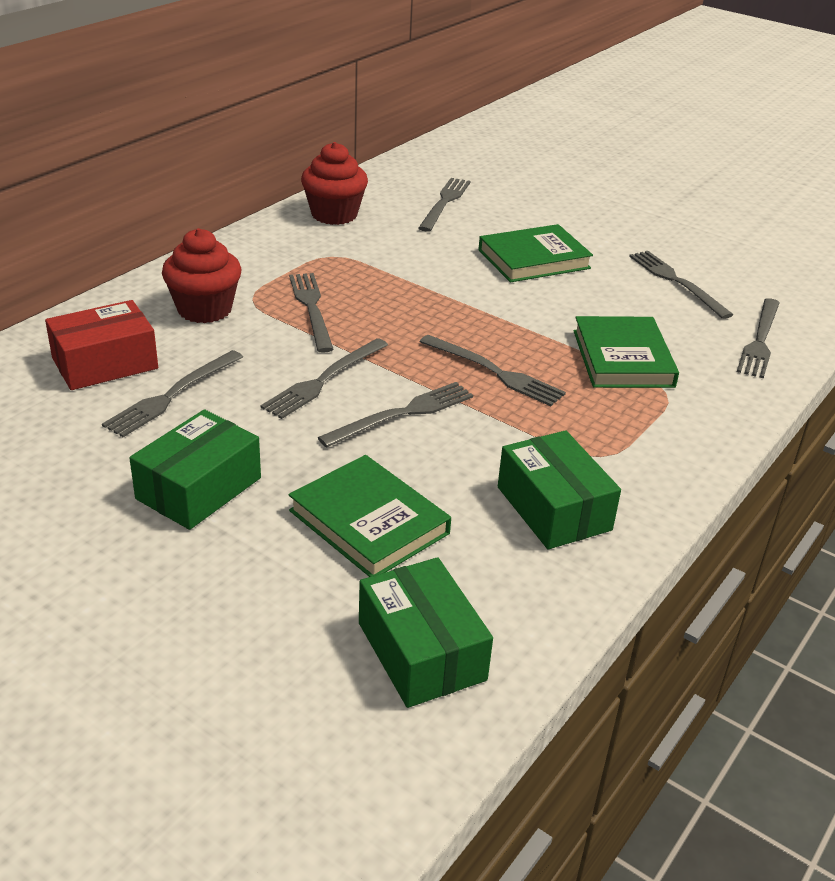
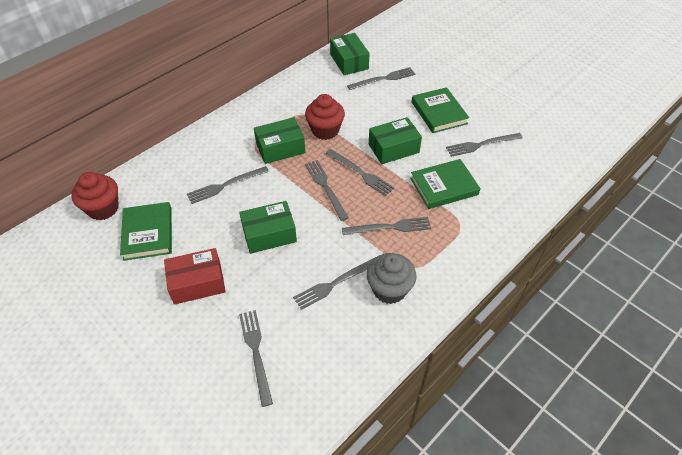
green box: [129,409,261,530] [359,557,493,708] [498,430,621,549] = 3 -> [239,201,297,254] [254,117,305,164] [330,33,370,75] [369,117,422,164] = 4
grey cupcake: none = 0 -> [366,253,417,304] = 1

